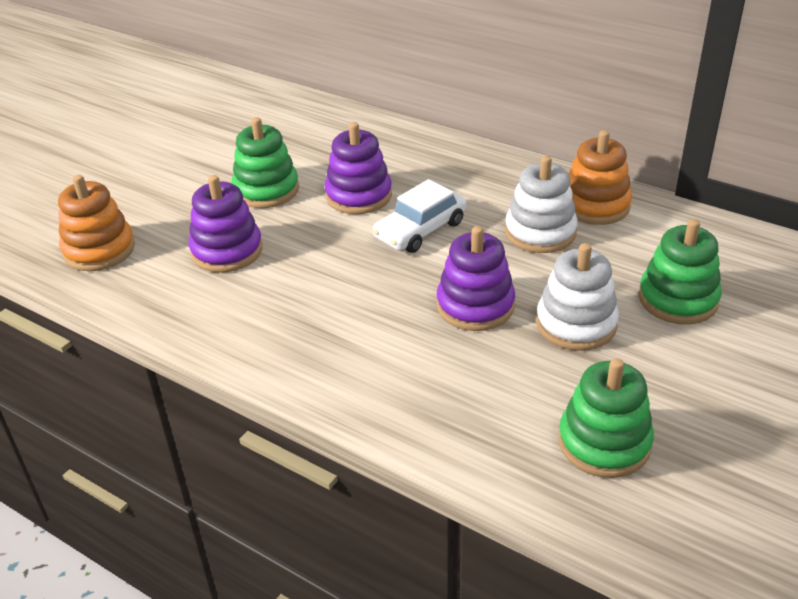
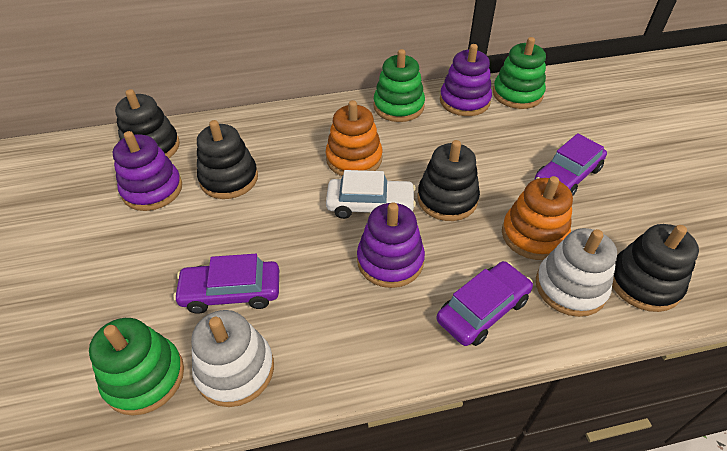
black stacking toy: none = 0 -> [115,89,180,158] [197,120,258,199] [417,140,480,221] [612,224,699,312] = 4
purple car: none = 0 -> [173,254,279,314] [436,261,533,346] [534,133,607,195] = 3

